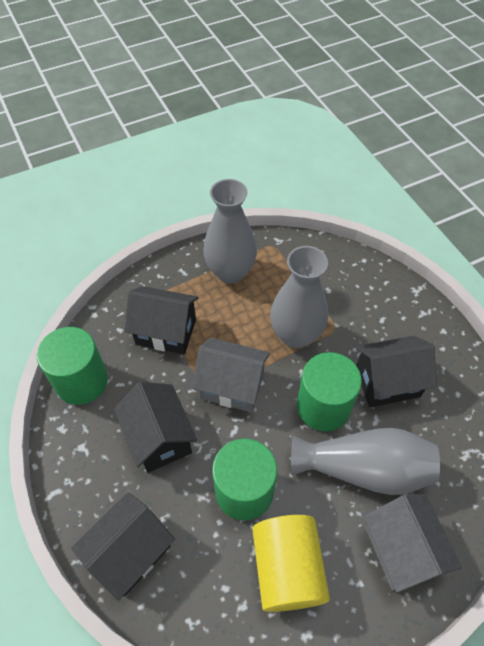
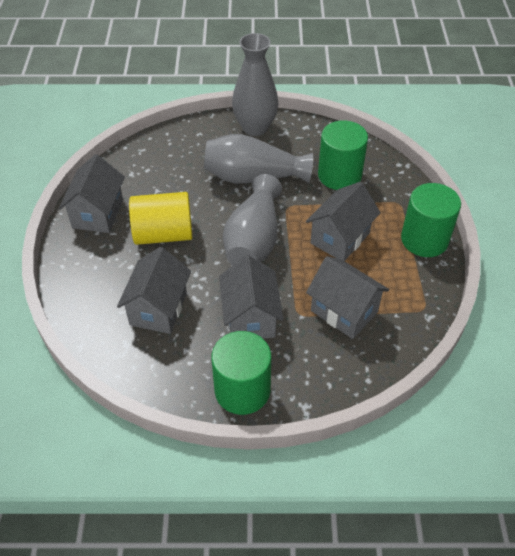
black house: [71,492,175,601] [114,382,197,473] [124,286,199,354] [356,336,437,407] = 4 -> none = 0
grey house: [192,338,270,412] [364,494,462,593] = 2 -> [59,154,125,233] [117,247,191,334] [219,255,283,339] [306,182,381,261] [306,256,389,339] = 5

